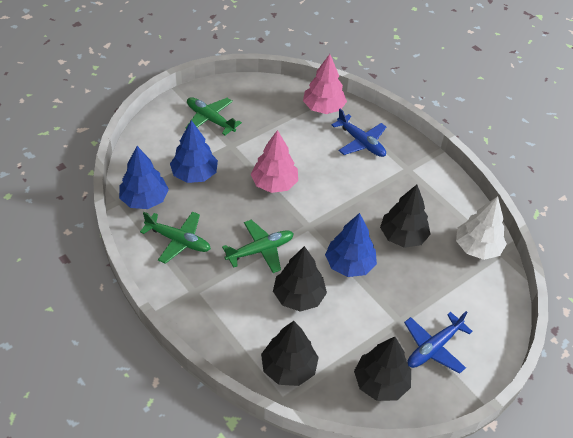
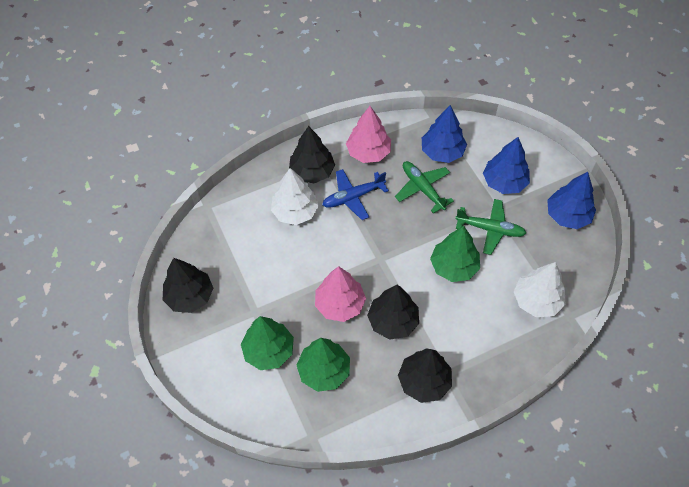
blue plane: [332,109,386,157] [404,311,473,374] = 2 -> [322,169,389,220] = 1
green plane: [140,211,211,264] [185,97,242,135] [222,220,294,273] = 3 -> [395,161,454,214] [455,199,526,255] = 2
green tree: none = 0 -> [241,316,294,370] [297,338,350,392] [430,226,480,282] = 3
white tree: [456,196,507,260] = 1 -> [271,168,319,225] [514,262,565,317] = 2

